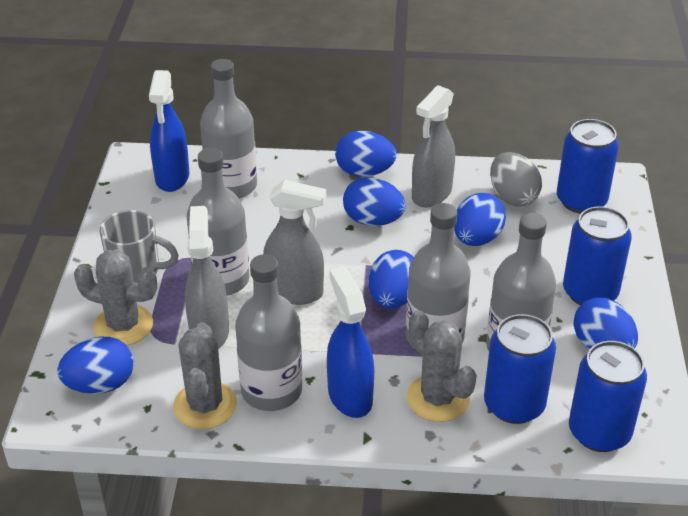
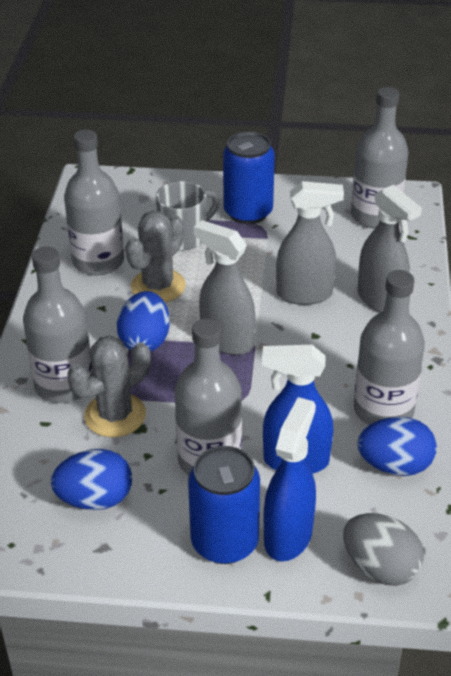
blue can: [484,314,556,424] [557,119,619,214] [563,206,632,305] [569,341,647,452] = 4 -> [188,446,260,564] [223,131,275,224] = 2
blue egg: [57,337,134,394] [335,131,396,177] [343,177,406,226] [368,250,414,308] [454,193,506,246] [573,297,638,350] = 6 -> [51,449,132,510] [117,291,170,352] [357,416,437,476] = 3
grey cactus: [74,249,157,346] [173,323,237,429] [407,310,477,422] = 3 -> [67,335,151,437] [125,211,185,302] = 2

